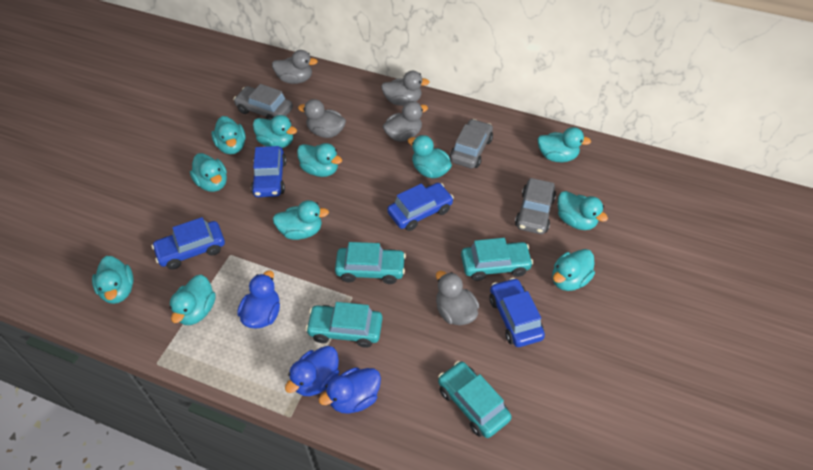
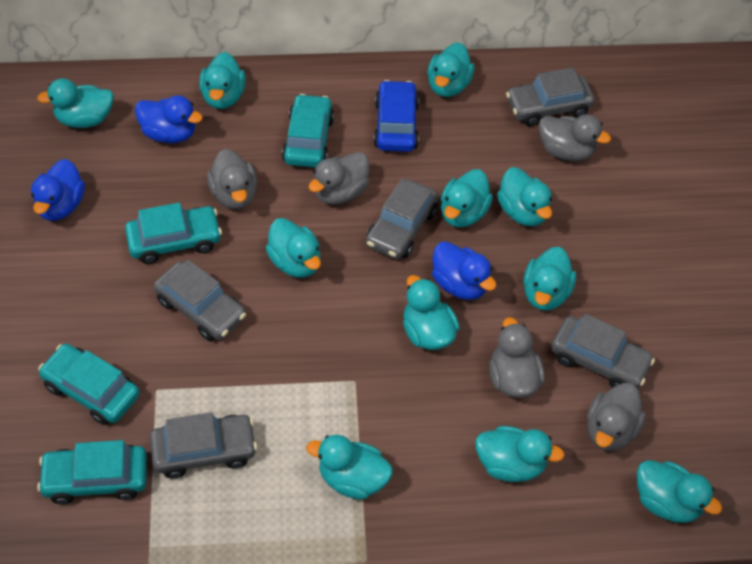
blue car: [152,217,225,269] [251,146,287,197] [387,183,454,231] [489,278,545,347] = 4 -> [374,80,419,152] = 1
grey car: [233,84,293,120] [449,119,493,169] [515,178,556,234] = 3 -> [150,412,257,479] [154,260,246,341] [366,179,438,259] [506,67,595,126] [551,314,655,389] = 5

